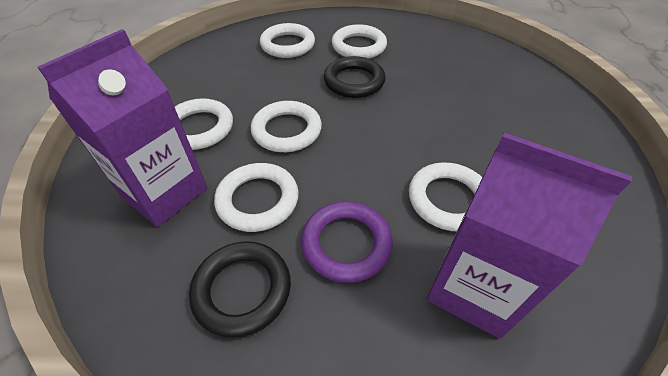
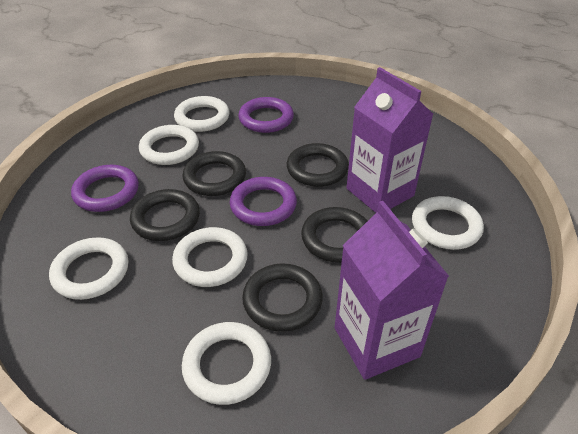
black ring: [189,241,291,338] [324,56,385,98] = 2 -> [130,189,200,241] [182,151,246,196] [242,263,323,332] [287,143,349,187] [301,207,367,263] = 5
purple ring: [301,201,393,283] = 1 -> [71,165,139,212] [230,177,297,226] [238,97,294,133] = 3

